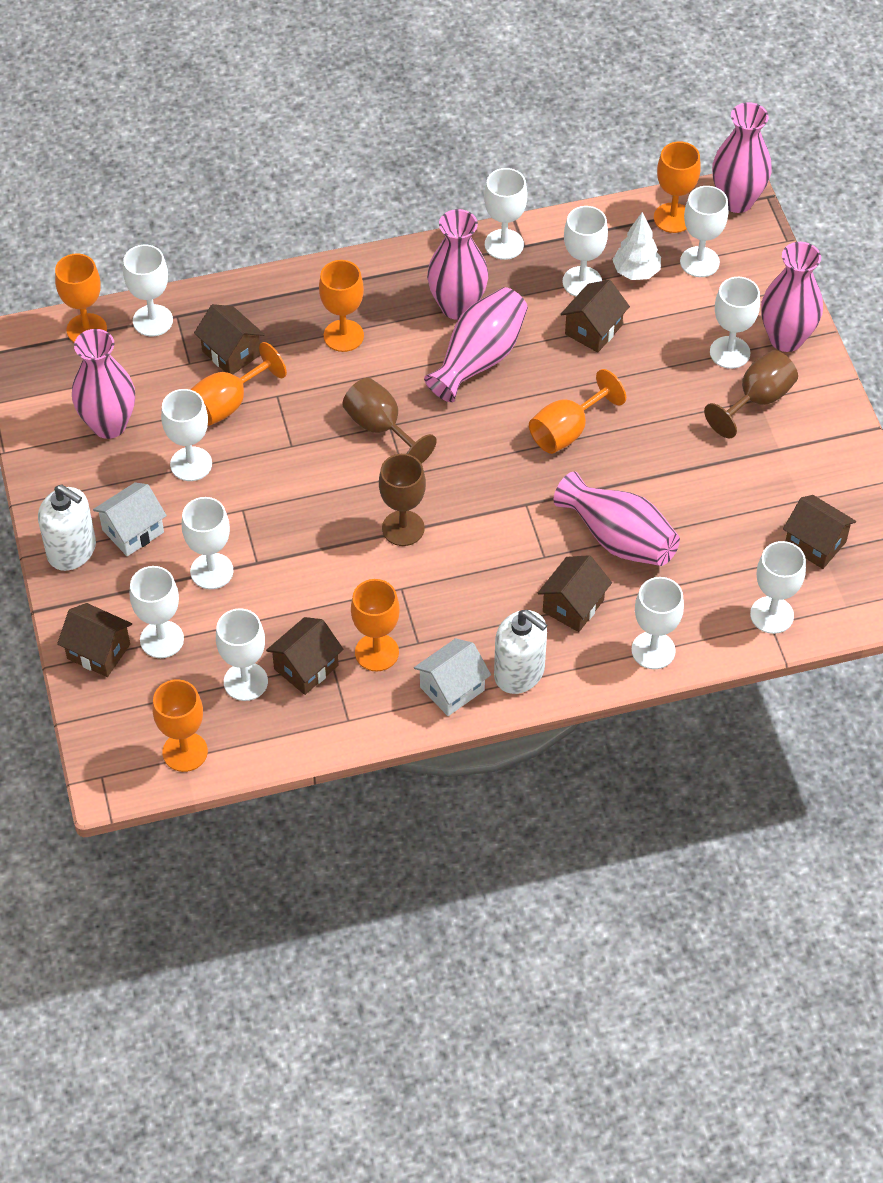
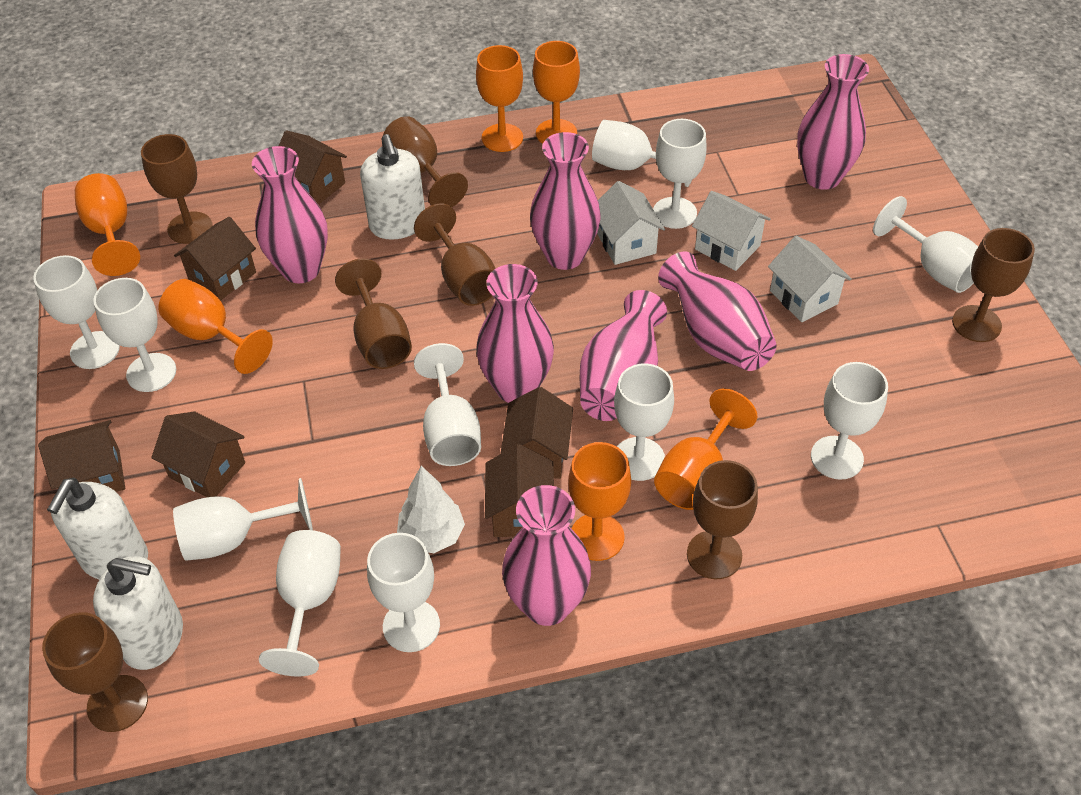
brown goblet: [342,377,437,464] [379,454,426,546] [704,350,798,438] = 3 -> [42,612,148,732] [141,134,213,244] [335,258,412,369] [383,116,468,207] [414,204,496,306] [687,460,758,579] [952,228,1035,342] = 7
orange goblet: [55,253,107,342] [152,679,208,772] [190,342,287,426] [319,260,364,352] [351,579,400,671] [529,369,626,454] [654,141,701,233] = 7 -> [75,173,140,276] [158,279,273,374] [476,45,523,152] [533,41,580,144] [568,442,631,561] [654,388,757,510] = 6
pink vase: [72,329,135,439] [424,287,528,402] [427,209,488,320] [554,471,680,566] [712,102,772,213] [761,242,823,352] = 6 -> [252,146,328,283] [476,264,554,403] [502,485,591,626] [530,132,601,270] [579,290,667,421] [658,251,776,371] [797,54,869,190] = 7
white house: [93,482,167,556] [414,638,491,716] = 2 -> [597,181,665,265] [692,191,771,271] [768,236,851,322] = 3
white soap dispenser: [38,484,96,571] [494,610,547,694] = 2 -> [47,478,148,580] [93,557,183,670] [360,134,425,240] = 3

